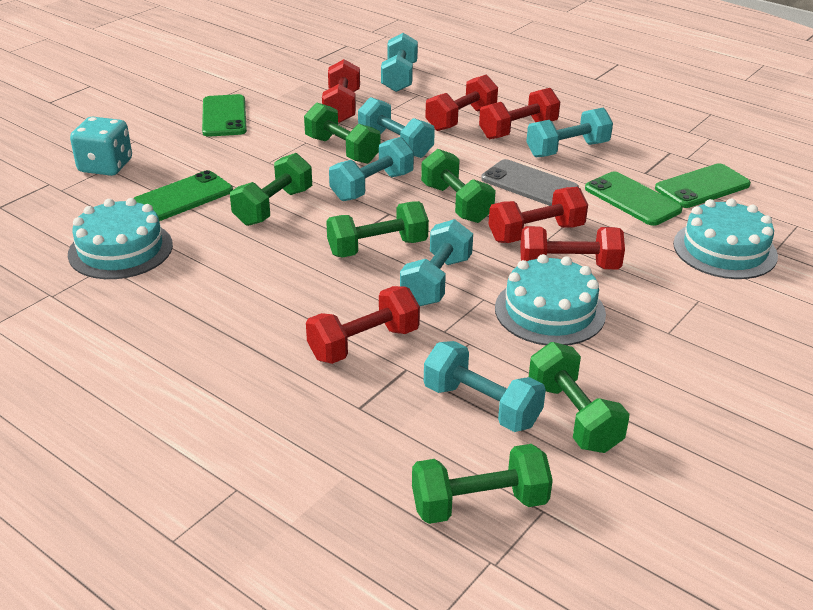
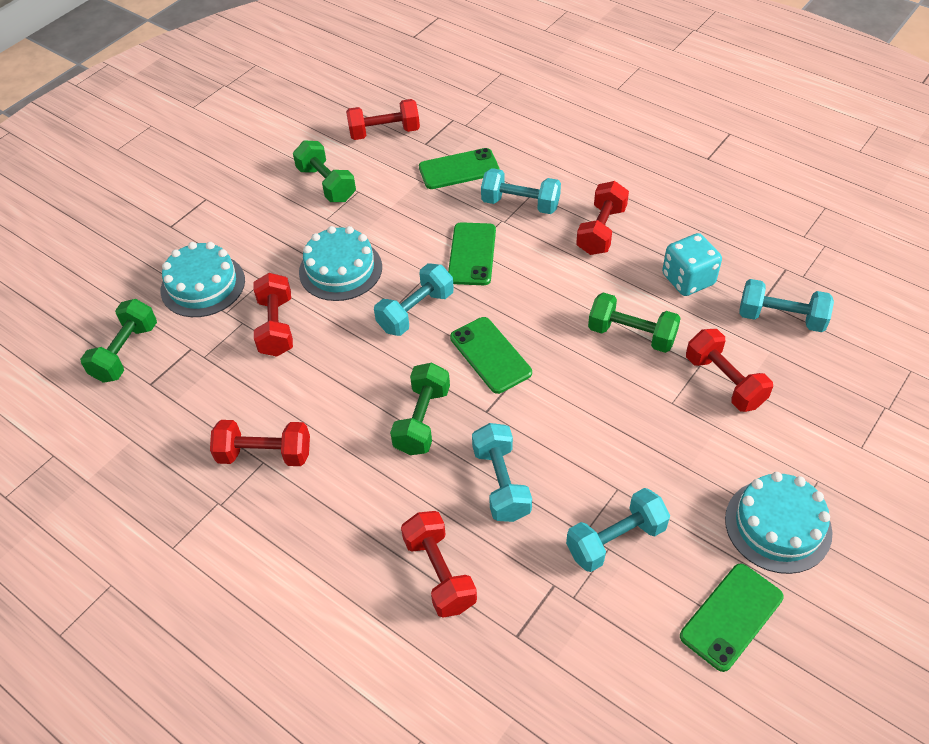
green dumbbell: [230,153,312,226] [304,103,380,164] [326,201,429,258] [412,444,553,524] [421,149,496,223] [529,342,630,453] = 6 -> [80,299,157,383] [293,140,356,202] [390,363,450,455] [588,293,681,353] = 4
grey phone: [481,159,579,206] = 1 -> none = 0
turquoise dumbbell: [329,137,414,201] [358,97,435,158] [381,33,418,92] [400,219,473,306] [424,341,546,432] [526,108,613,158] = 6 -> [374,263,454,336] [472,423,532,522] [481,168,561,214] [566,488,670,572] [740,279,834,332] = 5

